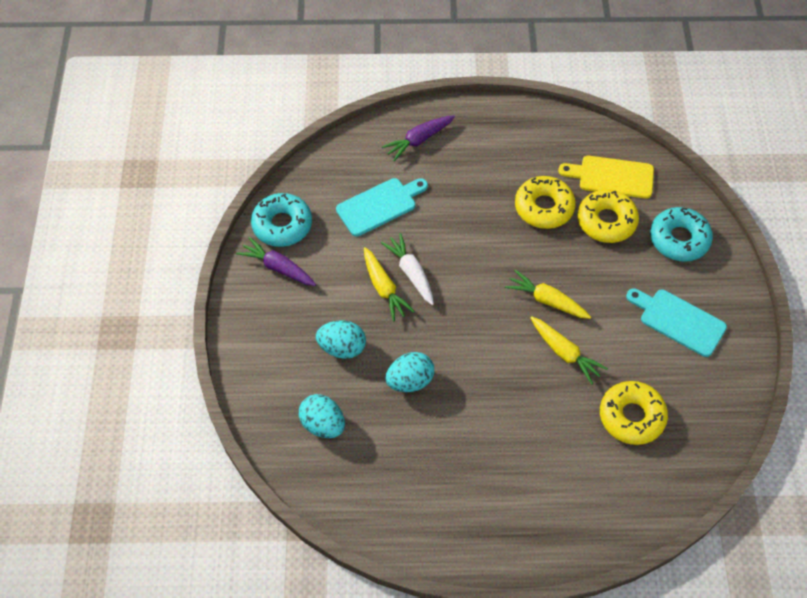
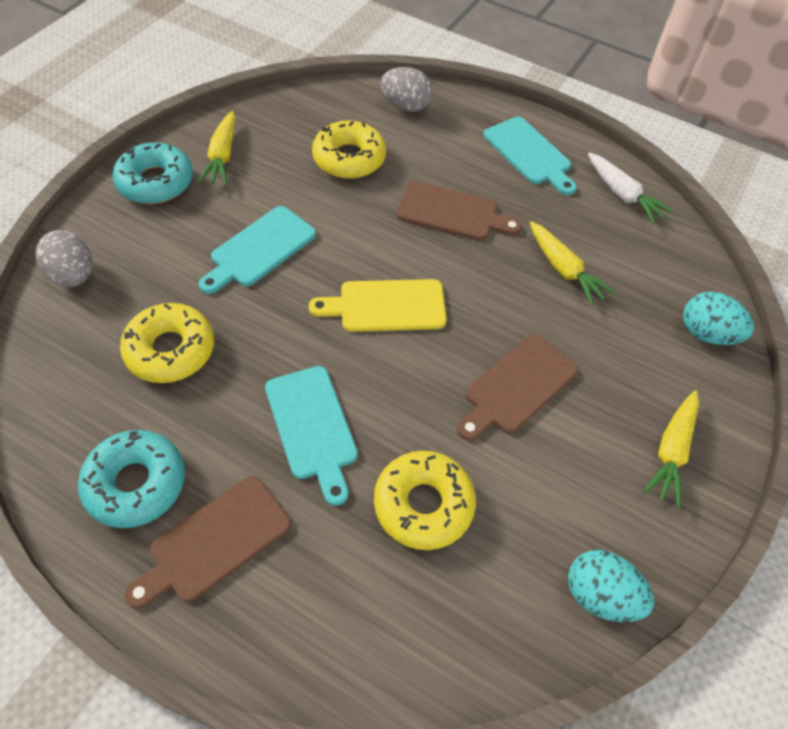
brown cutting board: none = 0 -> [124,476,291,609] [397,181,522,240] [457,334,578,441] = 3
grey egg: none = 0 -> [35,230,92,287] [380,67,433,112] = 2
purple carrot: [236,237,316,286] [382,115,455,161] = 2 -> none = 0
turquoise cutting board: [336,178,428,236] [626,288,727,357] = 2 -> [199,206,316,294] [265,366,358,506] [484,117,577,195] = 3
turquoise egg: [299,394,345,438] [316,321,366,359] [385,352,434,392] = 3 -> [568,550,654,622] [683,292,754,345] = 2

